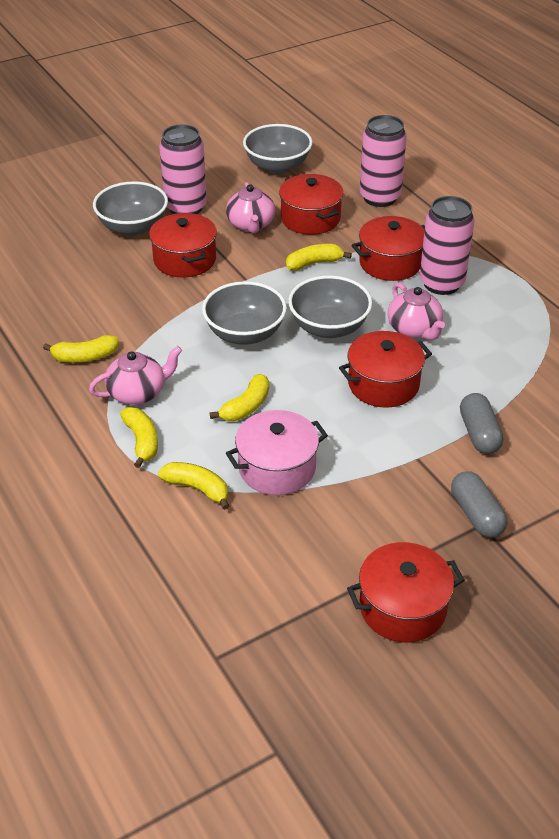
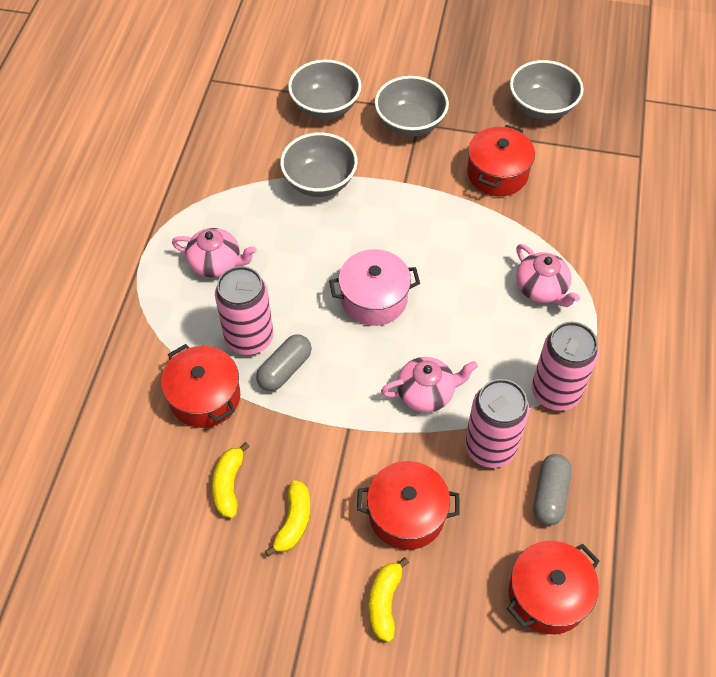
red pot: [149,213,217,278] [279,174,343,235] [339,331,432,408] [347,542,464,642] [351,216,425,281] = 5 -> [161,344,240,428] [357,461,459,550] [467,125,535,196] [507,541,599,634] = 4
yellow banana: [43,335,119,363] [120,407,158,468] [158,462,229,510] [209,374,269,421] [286,244,352,271] = 5 -> [212,442,250,518] [265,480,310,557] [369,557,409,642] = 3

